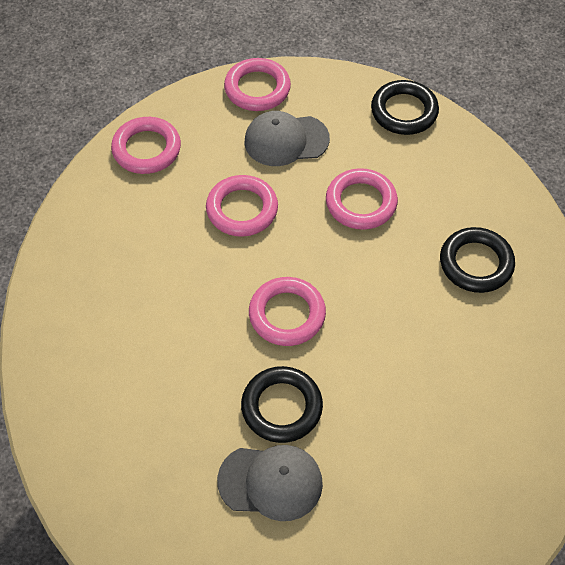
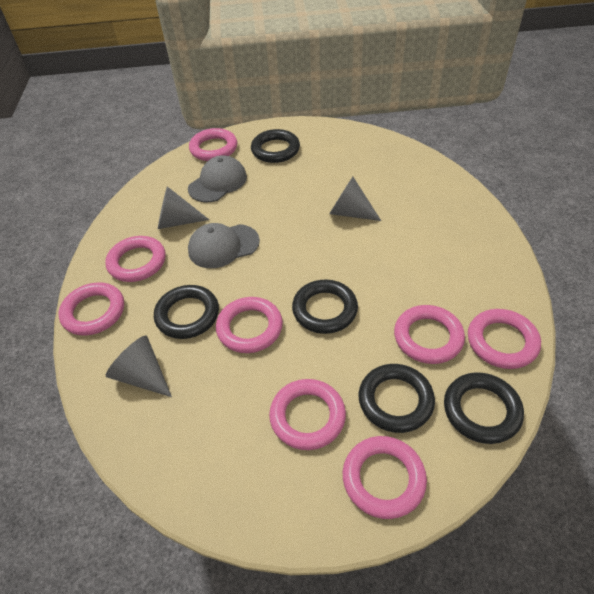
black ring: [241,366,323,443] [371,80,439,135] [440,227,515,293] = 3 -> [154,285,219,339] [251,129,300,163] [292,280,358,334] [359,364,435,433] [444,372,524,444] = 5
grey cone: none = 0 -> [106,336,172,397] [158,186,209,229] [329,177,381,221] = 3
pink ring: [111,117,181,174] [206,175,278,237] [224,58,291,111] [249,277,326,346] [326,168,398,230] = 5 -> [59,282,124,336] [105,236,166,282] [189,128,237,161] [216,297,283,353] [269,379,346,450] [343,436,427,519] [394,305,465,364] [468,309,541,369] = 8

